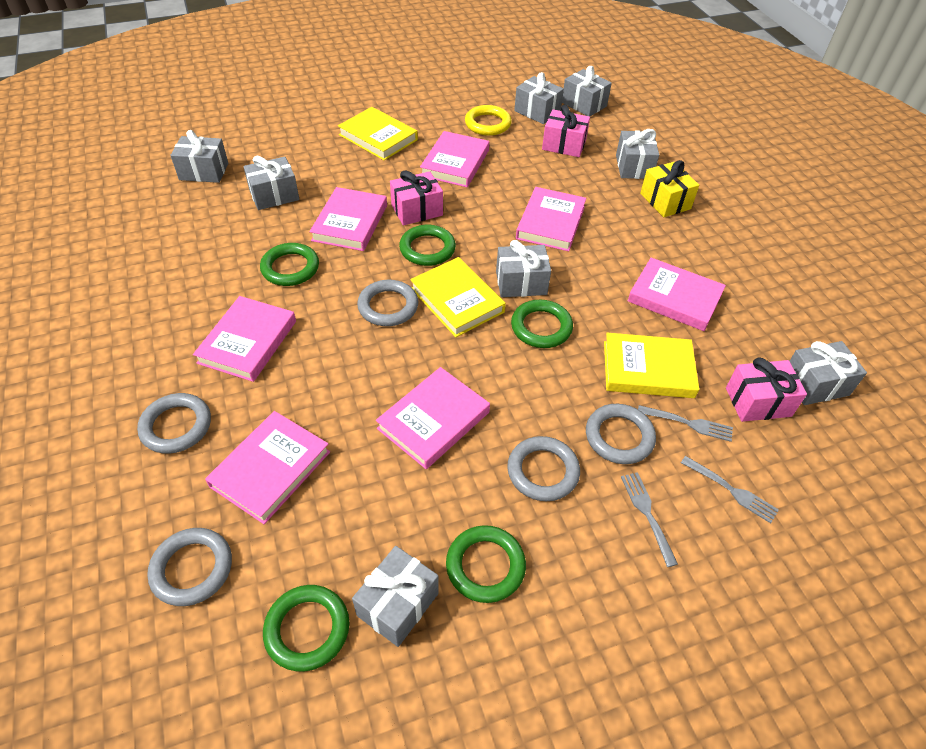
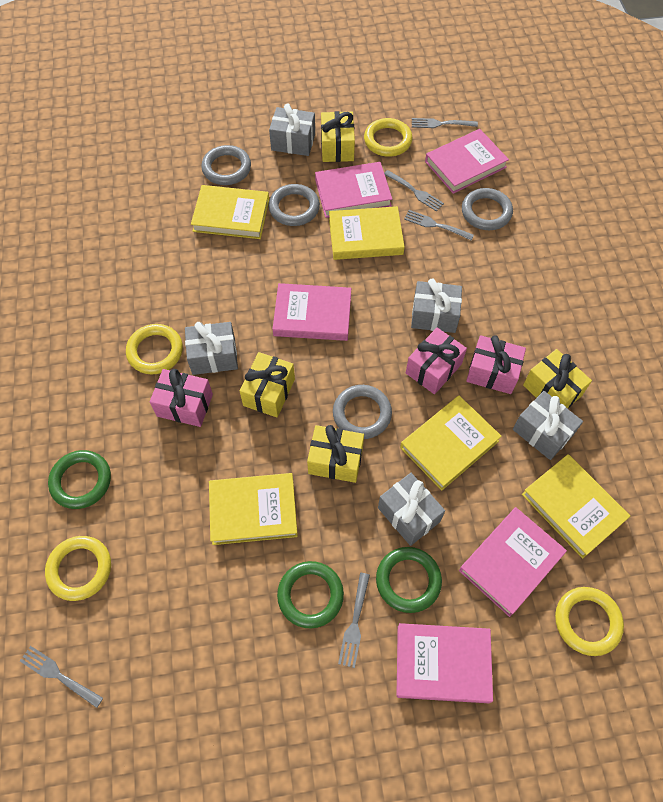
green ring: [260,243,319,286] [263,585,349,671] [399,225,456,266] [446,525,526,603] [511,300,573,348] = 5 -> [48,450,111,509] [277,561,344,628] [376,547,442,613] = 3
grey fork: [621,472,678,567] [638,405,733,442] [681,456,779,523] = 3 -> [20,646,103,708] [338,573,370,668] [384,170,444,211] [404,210,474,240] [412,118,478,128] = 5
grey gift: [170,130,228,183] [243,156,299,210] [352,546,439,647] [496,240,551,297] [514,72,564,124] [562,66,612,116] [616,129,659,179] [790,341,867,405] = 8 -> [185,322,238,375] [269,103,315,156] [378,473,445,546] [411,279,462,333] [513,391,583,460] = 5
grey ring: [137,393,211,454] [147,528,232,606] [357,280,418,326] [507,436,580,501] [586,404,656,464] = 5 -> [201,145,251,185] [269,184,320,226] [333,385,392,439] [462,188,513,230] = 4
pink book: [193,296,296,382] [205,411,330,524] [309,187,387,251] [376,367,490,469] [420,131,489,187] [516,187,586,252] [628,258,726,331] = 7 -> [273,283,351,341] [315,162,392,218] [396,623,493,703] [425,129,509,194] [459,507,567,617] = 5
yellow book: [338,107,418,161] [410,257,506,337] [604,333,699,398] = 3 -> [191,185,269,239] [209,473,298,545] [329,206,405,260] [400,396,502,490] [522,454,630,558] = 5
yellow gift: [640,160,699,217] = 1 -> [240,352,295,418] [307,425,364,483] [321,111,355,162] [523,349,592,408] = 4
yellow ring: [465,105,512,136] = 1 -> [45,536,111,601] [126,324,183,374] [364,118,412,157] [555,587,624,656] = 4

